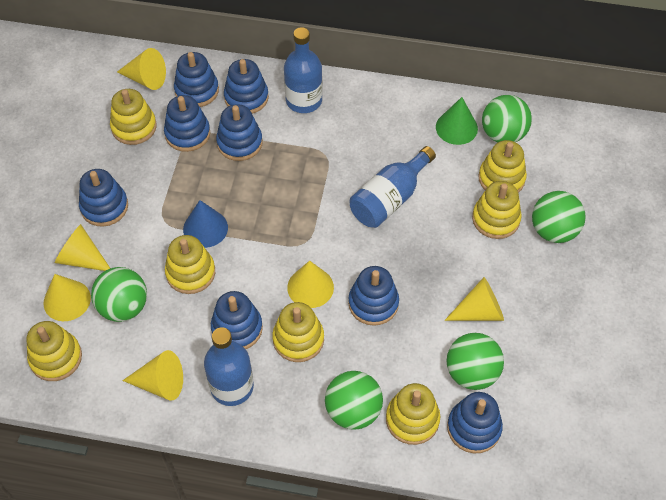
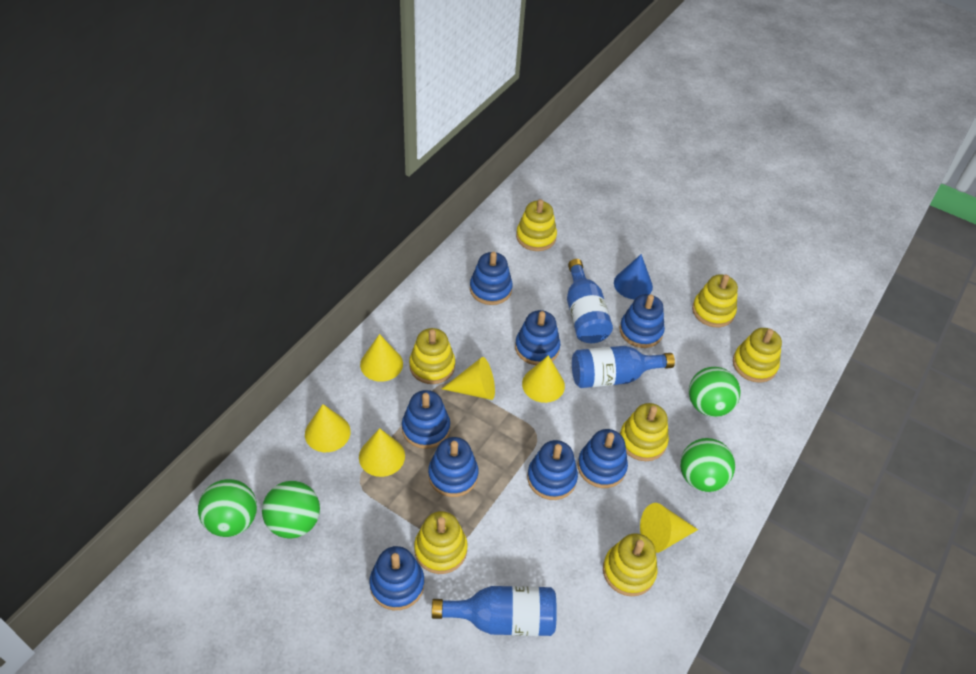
green ball: [91,267,147,322] [325,371,383,430] [446,333,504,390] [482,95,532,142] [532,191,586,243] = 5 -> [198,479,257,537] [262,481,320,539] [680,438,735,492] [689,367,741,417] = 4
green cone: [436,97,478,145] = 1 -> none = 0

